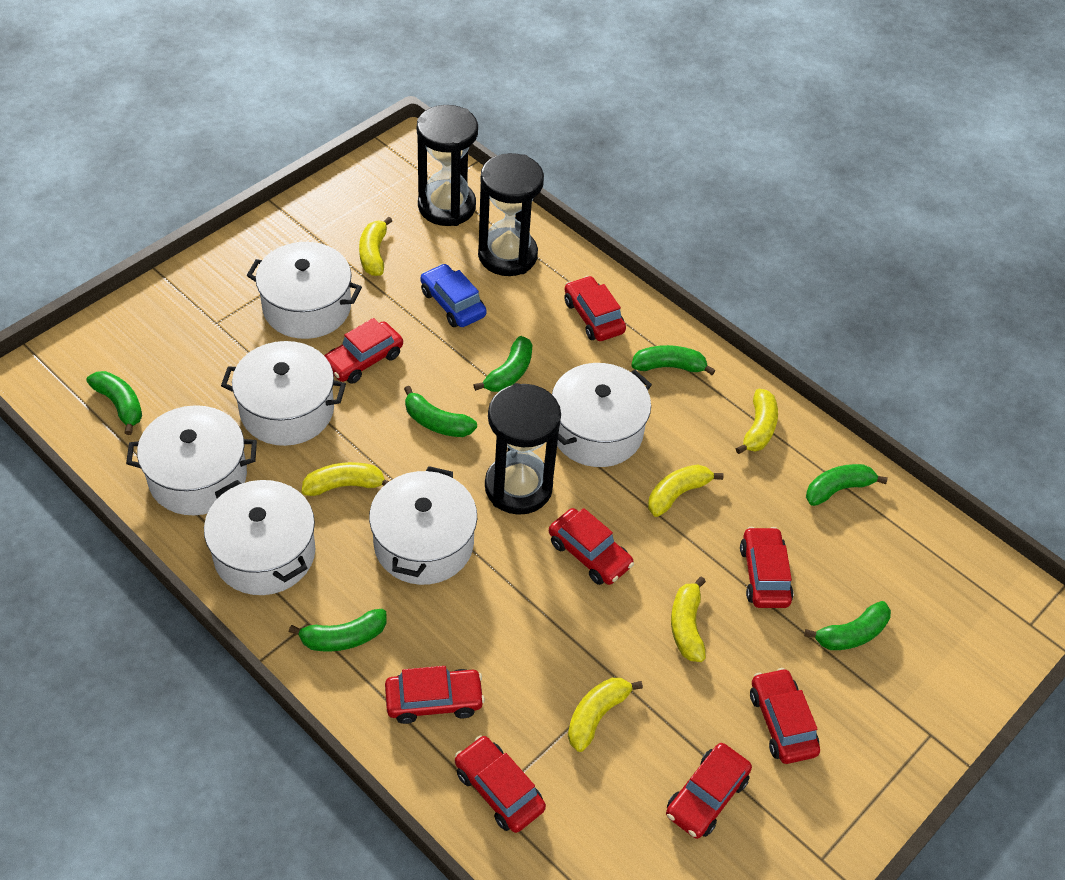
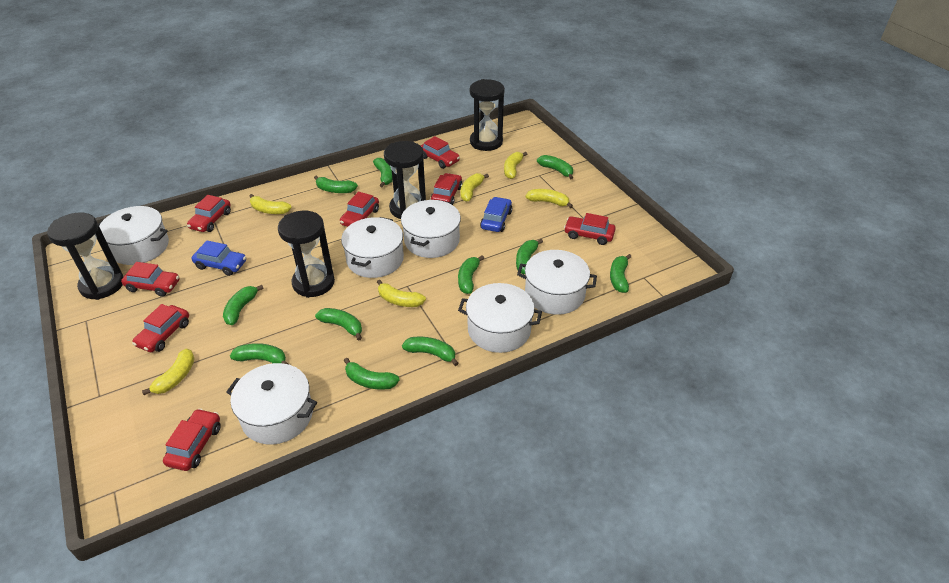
black hourglass: [417,105,478,226] [478,153,544,276] [485,383,561,515] = 3 -> [47,213,124,300] [278,211,335,298] [384,141,426,219] [470,79,505,151] = 4
blue car: [420,264,487,327] = 1 -> [192,241,246,276] [480,197,512,232] = 2
green banana: [86,371,142,435] [289,609,386,652] [404,386,477,437] [473,336,533,392] [631,345,715,375] [804,601,891,650] [806,464,888,506] = 7 -> [223,285,264,325] [230,343,288,364] [314,176,358,193] [315,308,362,341] [344,358,400,390] [373,158,393,187] [402,337,459,366] [458,255,484,294] [516,239,543,274] [537,155,573,179] [610,254,631,293] = 11

